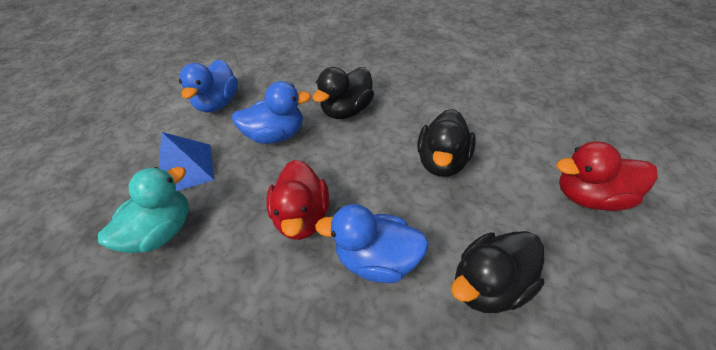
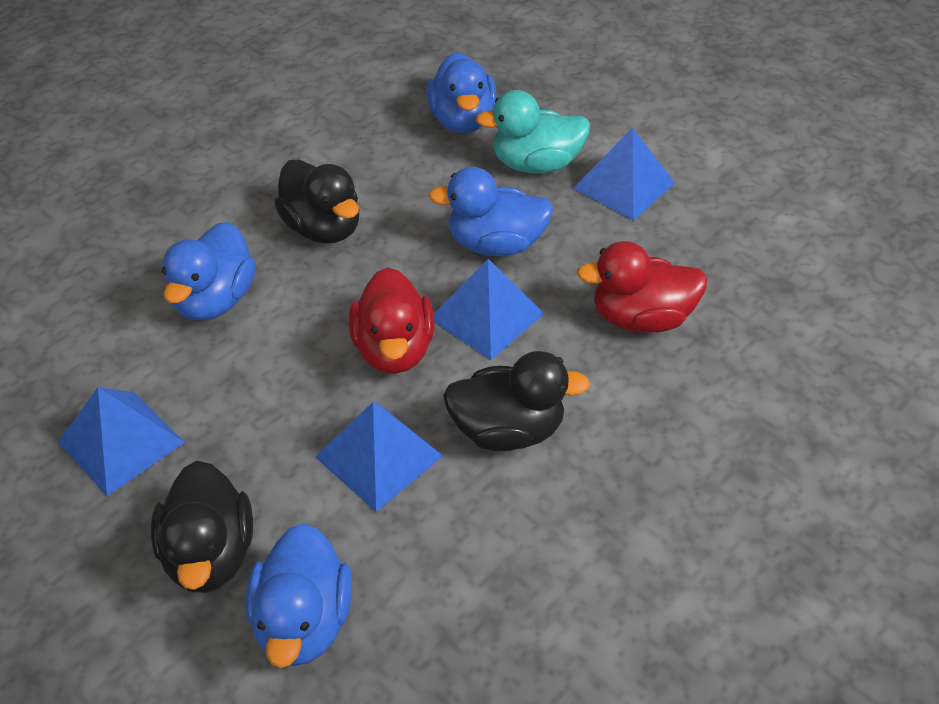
blue duck: [179,59,238,113] [232,81,311,144] [315,204,429,283] = 3 -> [162,222,256,320] [246,523,352,668] [426,52,497,133] [428,167,553,256] = 4
blue pyramid: [159,132,214,191] = 1 -> [58,387,185,496] [315,402,443,512] [434,259,544,360] [573,128,675,221] = 4

